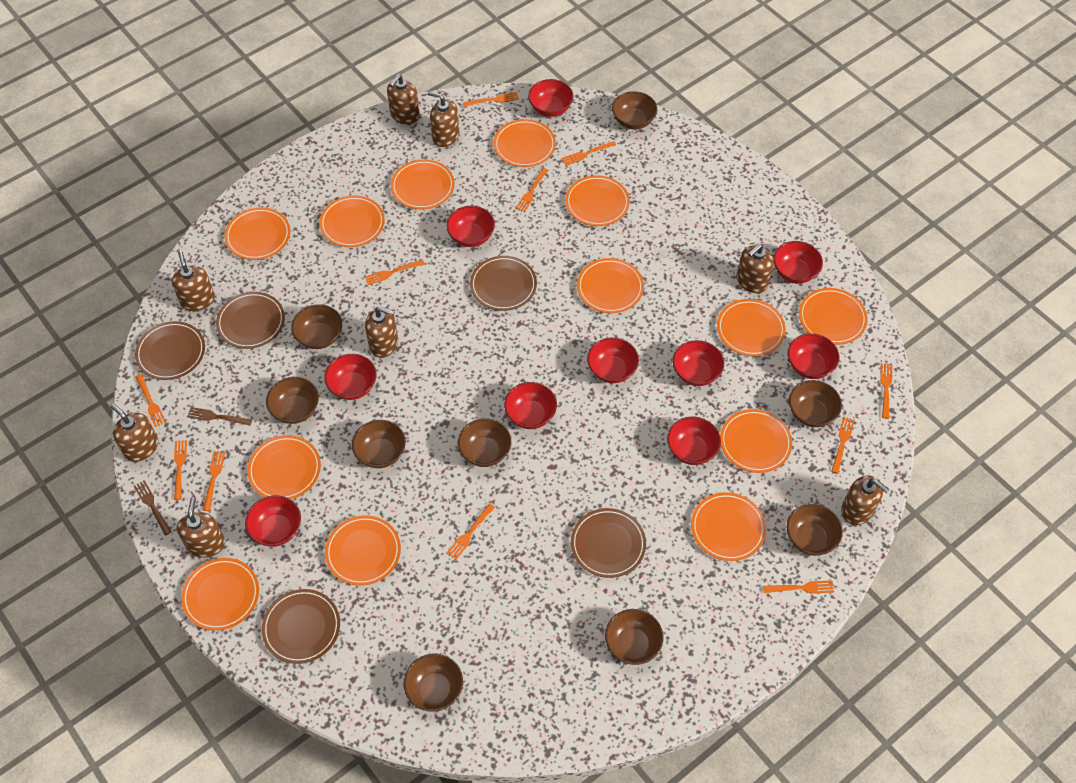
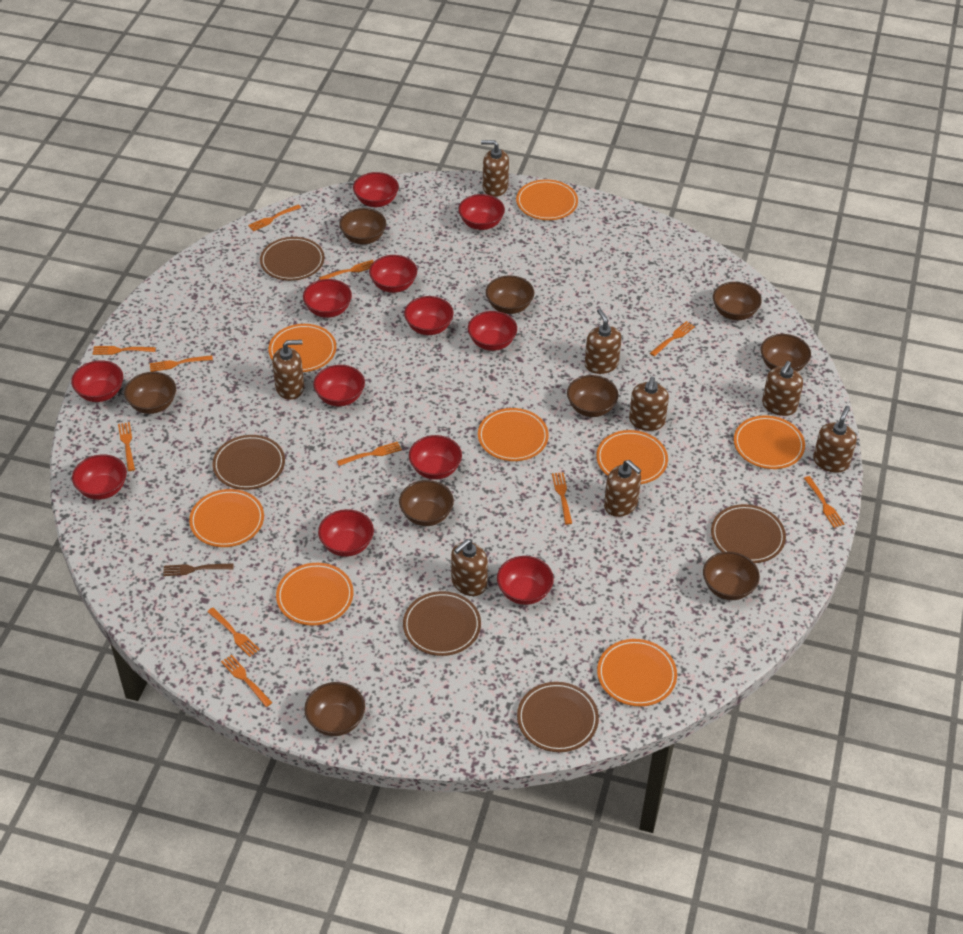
brown fork: [134,480,172,536] [187,407,252,426] = 2 -> [163,563,234,576] = 1
orange plate: [181,558,259,631] [224,207,290,260] [247,435,321,499] [319,195,385,247] [325,515,401,586] [391,159,455,209] [493,119,556,167] [565,175,630,226] [577,258,644,313] [691,492,766,561] [717,299,786,356] [720,409,792,473] [799,288,868,345] = 13 -> [189,489,264,547] [268,324,336,372] [276,563,353,626] [478,408,549,461] [516,179,578,220] [596,430,668,484] [597,639,677,706] [734,416,805,469] = 8
red bowl: [245,495,301,547] [324,354,377,400] [446,206,495,247] [504,382,557,429] [528,79,574,117] [587,338,639,383] [667,417,721,465] [673,340,724,386] [773,241,823,284] [788,333,840,379] = 10 -> [71,360,123,402] [72,454,127,500] [303,279,352,318] [313,365,365,406] [318,509,374,557] [353,172,399,207] [369,255,417,293] [404,296,454,335] [409,435,462,480] [459,194,505,230] [468,311,517,351] [497,556,554,605] = 12

